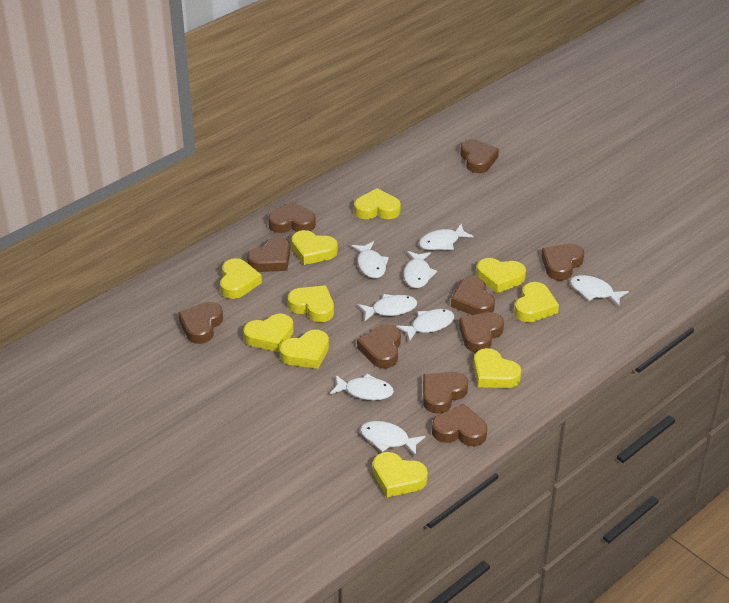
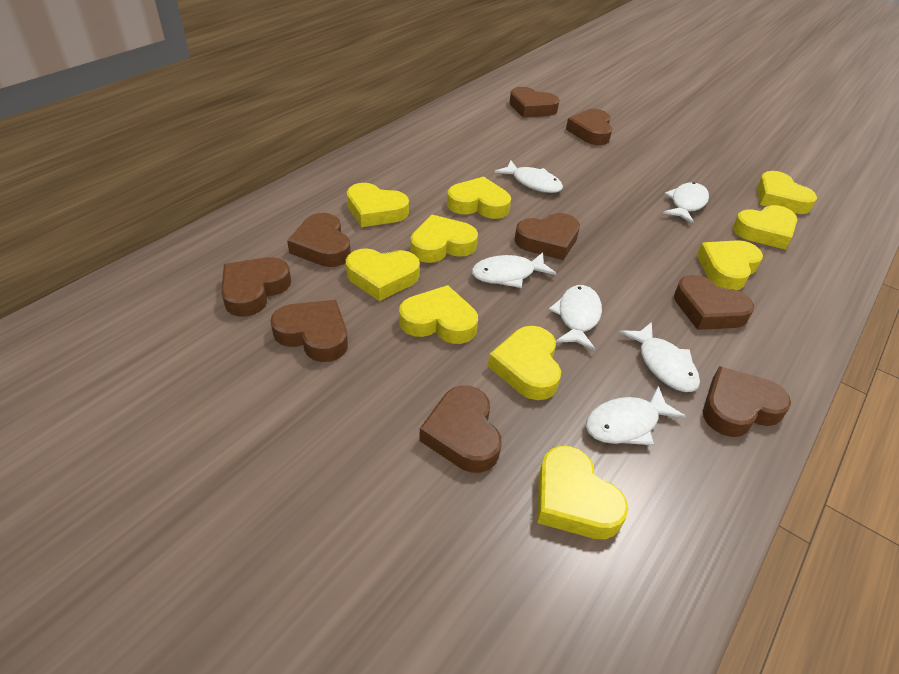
brown heart: [178,302,223,344] [247,237,290,272] [268,201,316,233] [357,325,401,368] [423,372,468,414] [432,404,487,446] [451,277,495,315] [459,312,504,353] [460,139,499,173] [541,244,584,281] = 10 -> [221,257,291,316] [270,300,348,362] [287,213,351,267] [419,386,502,473] [509,87,559,118] [514,213,580,260] [566,109,612,145] [674,275,754,330] [703,366,791,437] = 9
white fish: [330,374,394,400] [351,241,389,278] [358,294,417,321] [360,421,426,456] [396,309,454,342] [404,251,437,288] [419,224,474,250] [570,275,629,306] = 8 -> [472,252,557,288] [494,160,563,193] [549,285,602,351] [586,386,686,445] [619,322,700,392] [663,182,709,224] = 6

